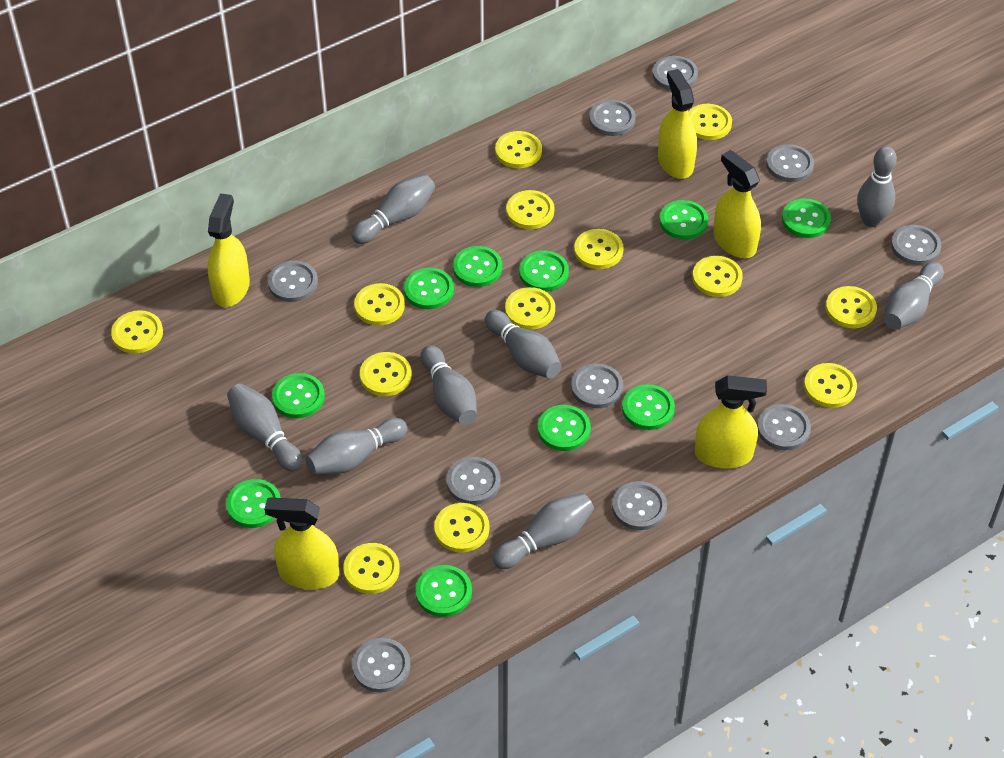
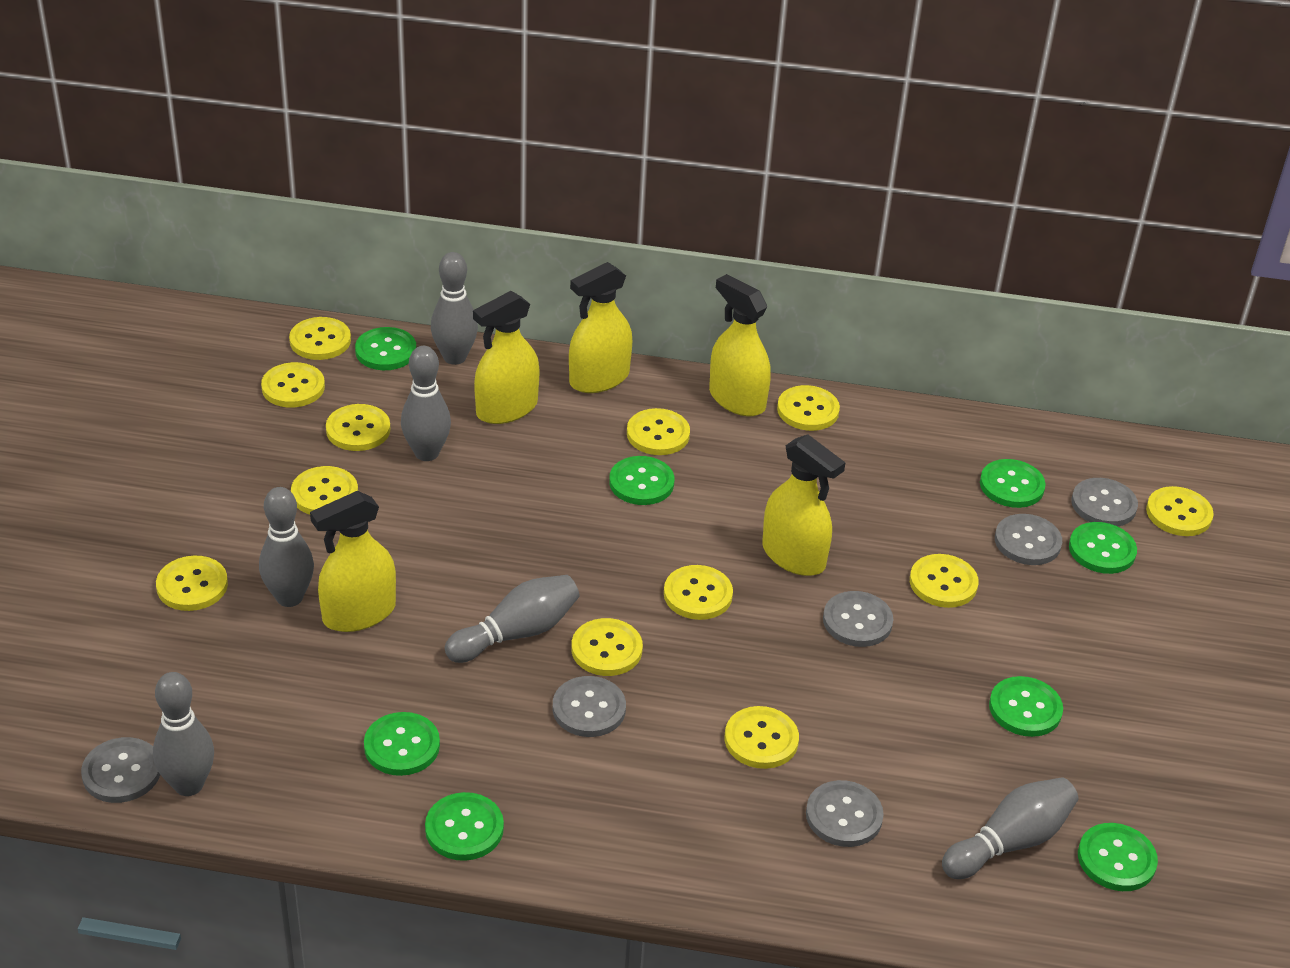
green button: [226,479,281,528] [272,373,325,418] [404,268,454,309] [415,565,472,617] [453,246,502,287] [519,251,569,292] [538,405,591,451] [622,384,675,430] [659,200,708,240] [782,198,831,238] = 10 -> [355,327,416,370] [364,712,440,776] [425,792,504,861] [609,456,674,505] [980,459,1046,508] [989,676,1063,737] [1069,522,1137,574] [1078,823,1158,891] = 8
grey bowling pin: [227,383,303,472] [305,418,407,475] [351,174,435,244] [420,345,477,425] [485,310,561,378] [492,493,594,569] [857,146,897,227] [884,262,944,330] = 8 -> [153,672,214,796] [259,487,314,607] [401,346,451,461] [431,252,478,365] [445,575,579,663] [942,777,1078,879] = 6
grey button: [268,261,318,302] [352,638,410,693] [446,457,501,505] [571,364,623,408] [589,100,636,136] [612,481,667,530] [652,56,698,90] [757,404,811,450] [766,144,814,182] [891,225,941,265] = 10 -> [81,737,160,803] [552,676,626,737] [806,780,884,847] [823,591,893,647] [995,514,1062,565] [1071,478,1138,527] = 6
yellow button: [111,310,163,354] [343,543,400,594] [354,283,405,326] [360,352,412,396] [434,503,489,552] [495,131,542,168] [505,287,555,330] [506,190,554,229] [574,229,624,269] [688,104,732,140] [692,256,743,297] [804,363,857,408] [826,286,877,328] = 13 -> [156,556,228,611] [261,362,325,408] [289,317,351,360] [291,466,358,515] [326,404,390,451] [571,618,643,676] [627,408,690,455] [664,565,733,620] [725,706,799,769] [777,385,840,431] [910,554,979,608] [1146,486,1214,536] = 12

